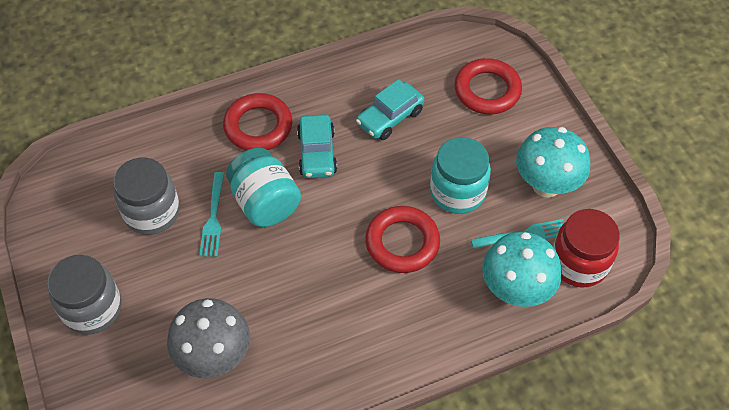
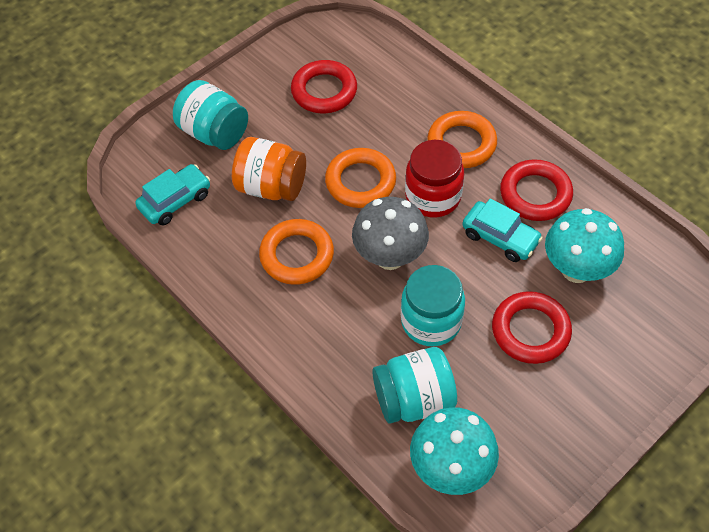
grey jar: [47,255,122,335] [113,158,180,235] = 2 -> none = 0
orange jar: none = 0 -> [232,137,306,201] = 1
orange ring: none = 0 -> [259,219,334,285] [325,148,396,208] [427,111,497,168] = 3
turquoise fork: [199,172,224,257] [471,219,564,249] = 2 -> none = 0
turquoise jar: [226,147,301,227] [430,137,491,214] = 2 -> [173,80,248,150] [372,347,457,424] [401,265,465,346] = 3

